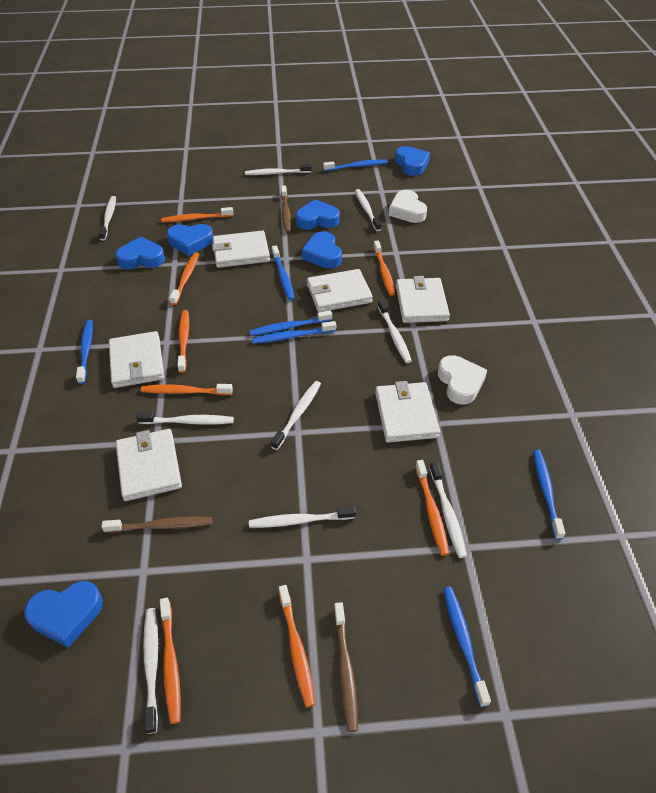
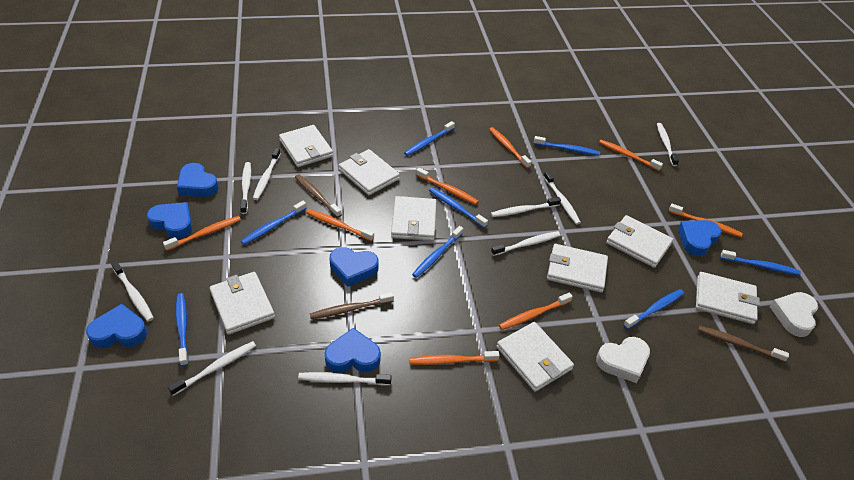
blue toothbrush: [76,320,93,384] [249,310,332,336] [252,321,336,344] [272,245,295,300] [323,159,388,171] [443,587,491,707] [533,450,565,540] = 7 -> [176,293,188,366] [241,201,307,245] [404,121,455,156] [412,226,463,278] [429,187,488,228] [534,136,600,156] [624,289,684,329] [720,250,801,275] = 8
white wallet: [109,331,164,388] [116,429,182,501] [212,230,270,268] [307,269,373,312] [375,381,440,443] [396,276,450,323] = 6 -> [209,272,275,335] [279,125,333,167] [339,149,400,195] [391,196,437,241] [496,322,574,392] [547,244,608,293] [606,215,673,268] [696,272,760,324] = 8

